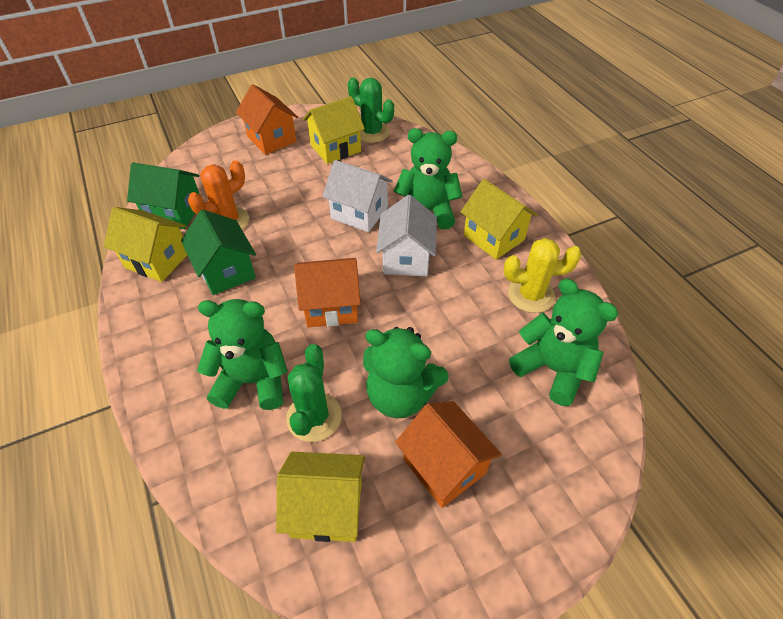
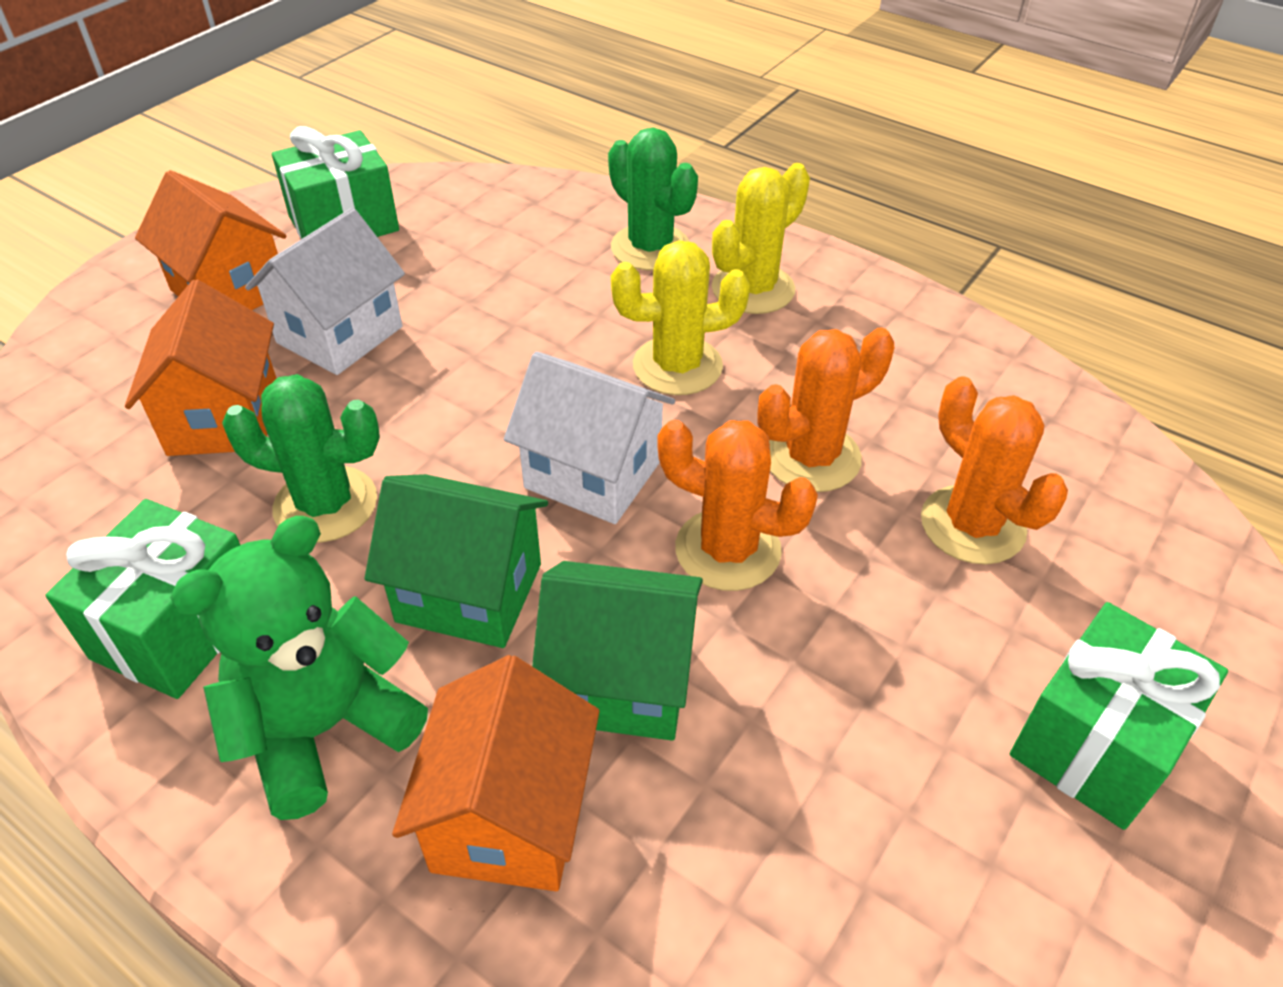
green gift: none = 0 -> [45,499,240,699] [272,126,399,239] [1010,602,1228,830] = 3
green teddy bear: [197,299,288,410] [363,327,449,418] [394,128,462,230] [509,278,618,406] = 4 -> [170,516,428,820] = 1
orange cactus: [188,160,249,230] = 1 -> [657,420,818,591] [757,327,894,492] [921,377,1068,564] = 3
yellow cactus: [504,238,582,313] = 1 -> [611,240,750,395] [712,163,810,314] = 2
yellow house: [104,207,187,282] [276,452,365,542] [303,96,365,164] [461,179,538,260] = 4 -> none = 0

